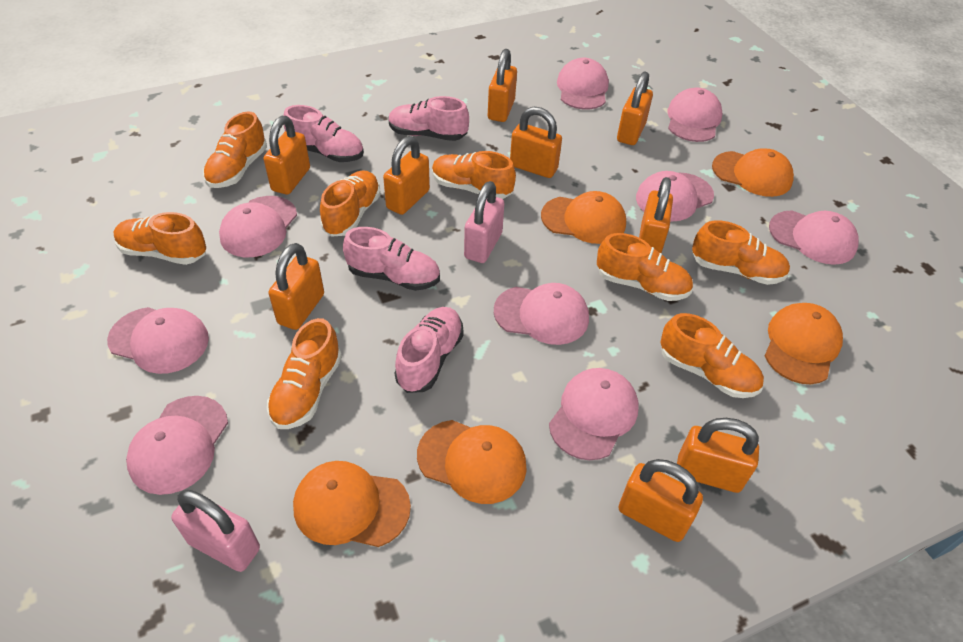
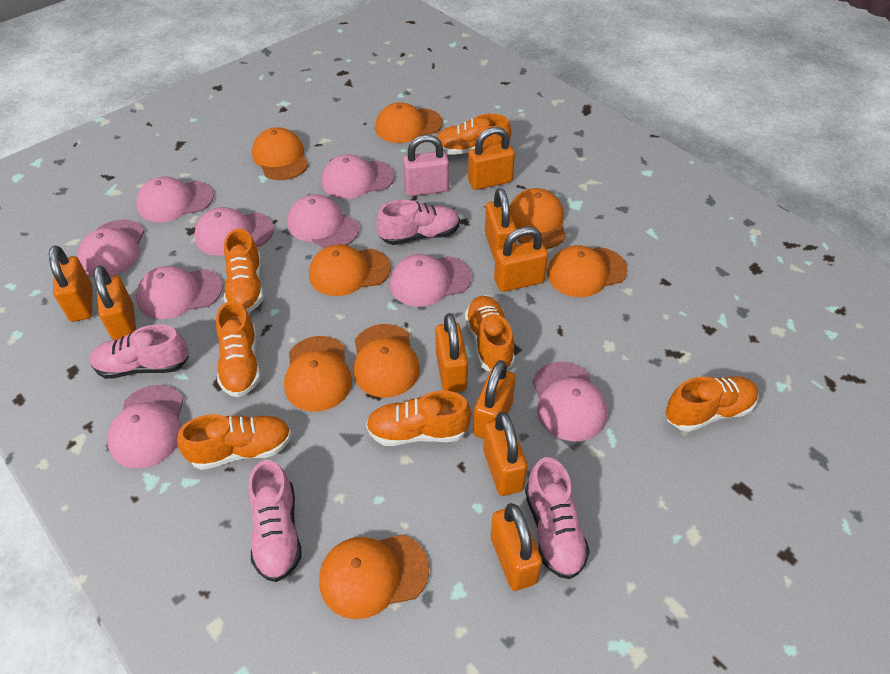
orange cap: [293,461,411,547] [417,420,527,504] [541,191,626,244] [712,148,794,197] [765,303,843,384] = 5 -> [252,127,308,180] [284,336,352,412] [309,244,391,296] [319,534,429,619] [353,324,420,398] [375,102,443,143] [509,188,566,249] [547,245,628,297] = 8
orange shoe: [114,212,206,265] [203,111,267,188] [267,318,342,429] [320,170,381,237] [432,151,516,199] [597,233,693,301] [660,313,764,398] [692,221,790,285] = 8 -> [177,414,292,470] [216,301,261,397] [224,229,264,312] [366,391,471,446] [436,114,511,155] [465,296,515,371] [666,376,759,432] = 7
pink padlock: [171,489,260,572] [464,181,504,263] = 2 -> [403,135,449,196] = 1

